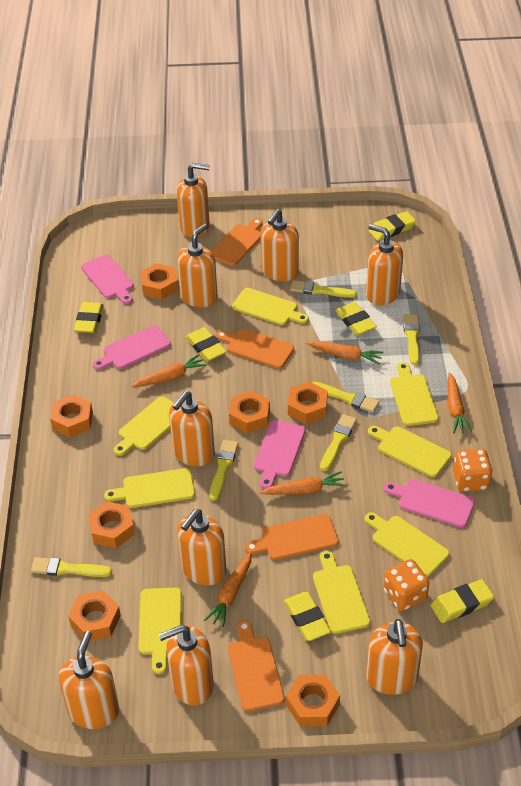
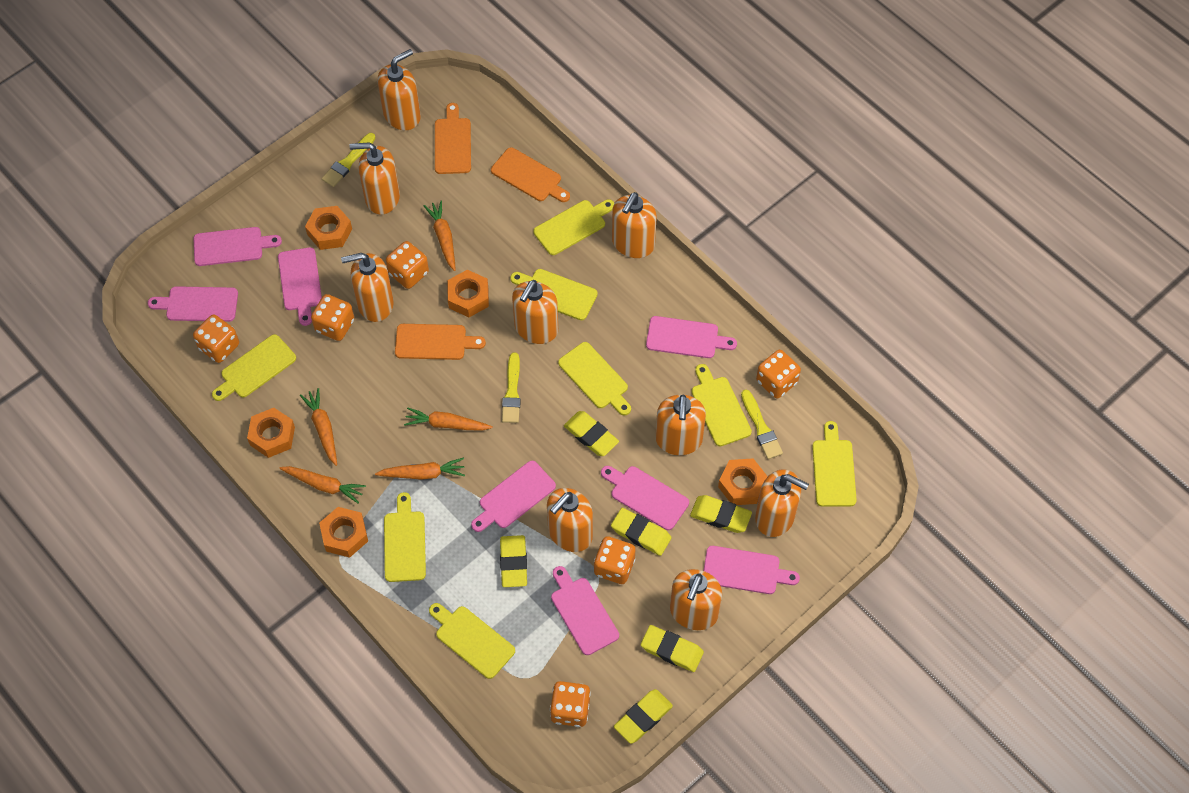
orange cutting board: [211,218,263,266] [216,329,294,369] [228,620,284,711] [245,514,339,560] = 4 -> [395,324,486,360] [435,103,471,174] [491,147,570,202] = 3
orange dice: [383,559,430,611] [453,449,493,492] = 2 -> [193,314,239,363] [311,294,354,341] [386,241,429,289] [550,681,591,727] [594,536,636,584] [756,350,801,399] = 6
orange nut: [50,394,93,437] [68,590,121,641] [88,501,135,548] [140,263,178,300] [229,391,270,434] [286,675,340,726] [288,382,327,424] = 7 -> [247,408,295,458] [305,206,352,250] [319,507,368,558] [447,270,489,317] [718,458,768,505] = 5
pink cutting board: [81,255,134,304] [93,325,171,370] [254,420,305,489] [384,479,475,528] = 4 -> [148,286,238,322] [193,227,282,266] [278,247,322,326] [471,461,556,532] [551,566,619,655] [601,466,689,530] [646,316,737,358] [703,546,800,594] = 8
yellow brush: [31,557,112,577] [209,440,239,501] [290,280,357,298] [312,382,379,413] [320,414,357,471] [403,314,420,365] = 6 -> [322,133,375,187] [502,353,521,423] [741,390,783,459] = 3

